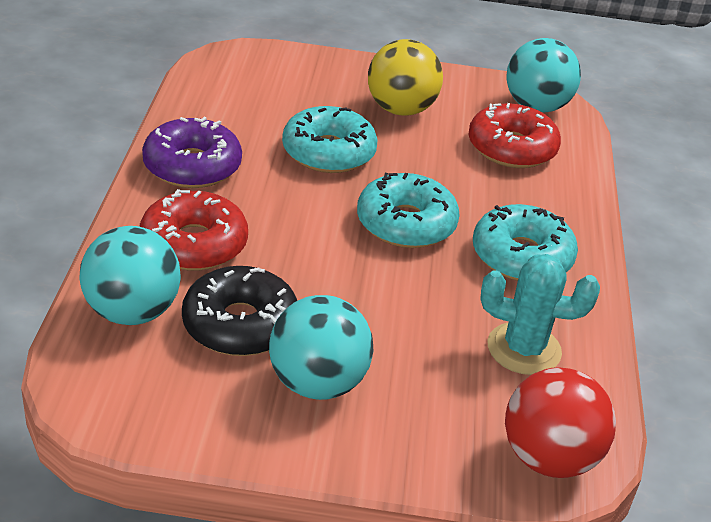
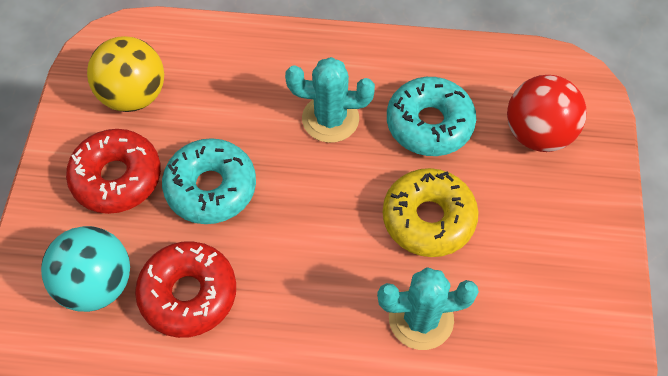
black donut: [182,266,297,356] = 1 -> none = 0
purple donut: [142,117,242,188] = 1 -> none = 0
turquoise ball: [80,226,181,325] [269,295,373,400] [507,38,581,112] = 3 -> [41,226,130,312] = 1
turquoise cactus: [480,254,600,375] = 1 -> [285,57,375,143] [377,267,479,350] = 2
turquoise donut: [282,106,378,173] [357,173,460,248] [473,204,578,281] = 3 -> [162,138,256,224] [387,77,476,156] = 2
yellow donut: none = 0 -> [383,168,478,257] = 1

